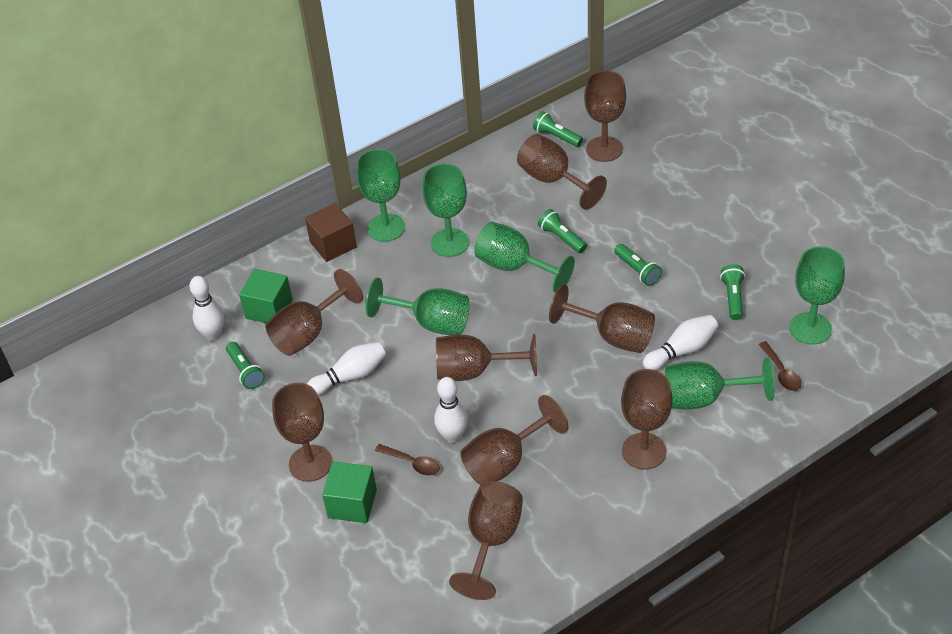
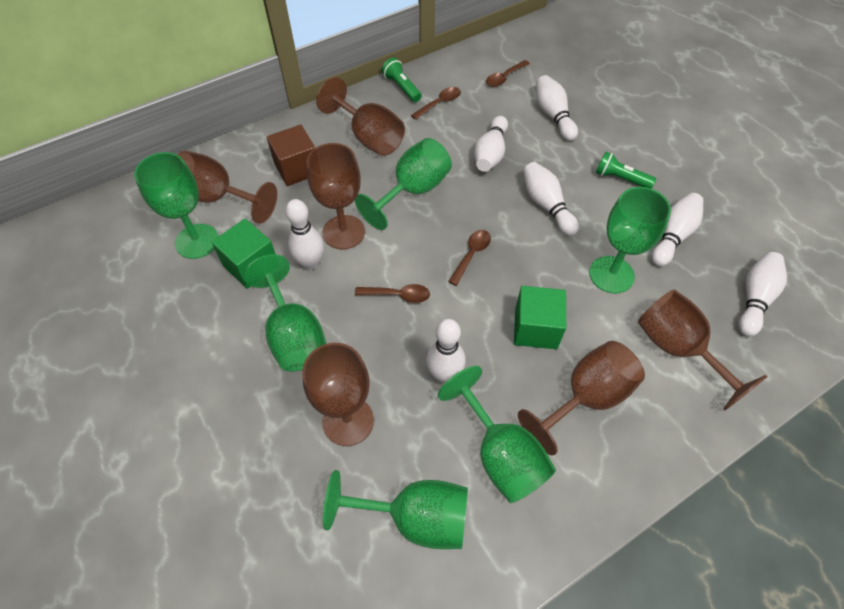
brown goblet: [265,269,363,356] [272,383,332,482] [436,334,537,381] [449,481,523,600] [460,395,569,485] [517,134,607,210] [549,284,655,353] [584,70,626,162] [621,369,672,469] = 9 -> [177,151,277,224] [302,343,374,446] [306,143,365,249] [316,77,405,156] [518,341,645,456] [638,290,767,410] = 6
brown spoon: [375,444,440,476] [758,341,801,391] = 2 -> [355,284,430,303] [411,87,461,120] [448,230,491,286] [486,60,530,87] = 4
green flashlight: [226,342,265,389] [533,111,583,147] [538,209,587,253] [614,244,662,286] [720,264,745,320] = 5 -> [382,58,422,102] [595,152,656,189] = 2
white bowling pin: [190,276,225,341] [307,342,386,395] [434,377,468,443] [643,315,718,370] = 4 -> [285,199,324,270] [426,319,466,383] [474,116,508,172] [523,162,579,236] [536,75,578,141] [651,193,703,266] [738,252,787,337] = 7

